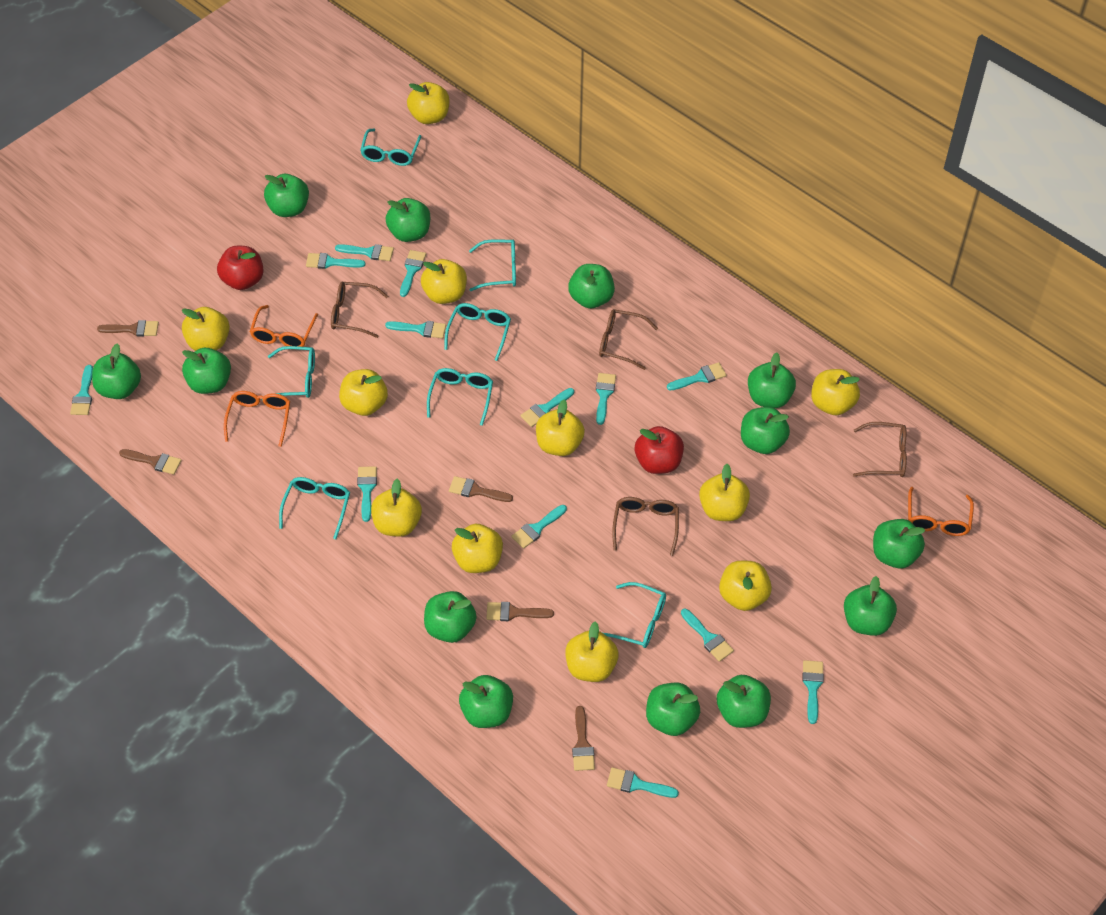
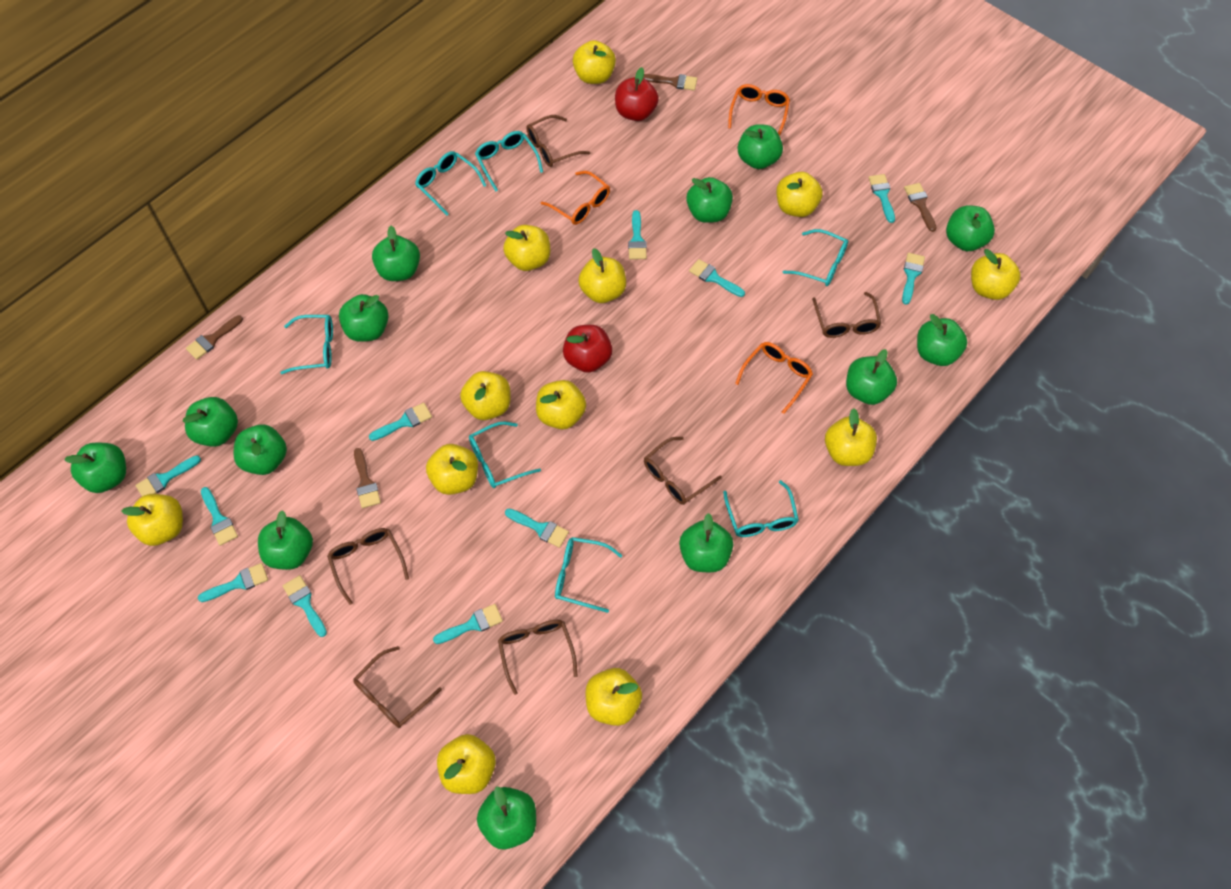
brown brush: [97,320,159,337] [119,449,182,474] [449,476,513,502] [486,602,554,621] [572,706,595,771] = 5 -> [186,315,243,360] [354,448,381,508] [643,74,697,90] [904,183,936,232] = 4
brown glasses: [331,282,388,338] [599,309,658,370] [612,497,679,556] [853,422,907,477] = 4 -> [327,528,409,605] [354,646,442,728] [498,620,578,695] [526,115,590,167] [644,437,722,505] [812,292,881,338] = 6
turquoise brush: [70,365,93,415] [306,253,365,269] [335,244,394,261] [357,466,377,522] [385,321,446,338] [400,250,426,297] [511,505,567,549] [520,388,574,427] [596,373,616,425] [607,767,679,798] [667,362,726,391] [681,609,734,662] [802,660,824,724] = 13 -> [136,455,201,496] [198,563,268,602] [201,487,238,546] [283,575,327,637] [369,403,432,441] [433,604,503,644] [505,508,569,548] [628,210,647,260] [689,259,745,297] [869,174,895,223] [902,253,925,305] = 11
yellow apple: [182,307,230,351] [339,369,388,416] [371,479,422,537] [407,82,449,124] [421,259,467,304] [452,524,503,573] [536,400,585,456] [565,622,618,682] [699,464,750,521] [719,560,772,611] [811,369,860,416] = 11 -> [121,494,183,546] [426,444,478,495] [437,734,496,794] [460,371,511,420] [503,225,550,271] [536,380,586,429] [573,40,616,84] [579,248,626,303] [586,668,642,726] [776,172,823,217] [825,408,877,466] [971,249,1021,300] = 12

